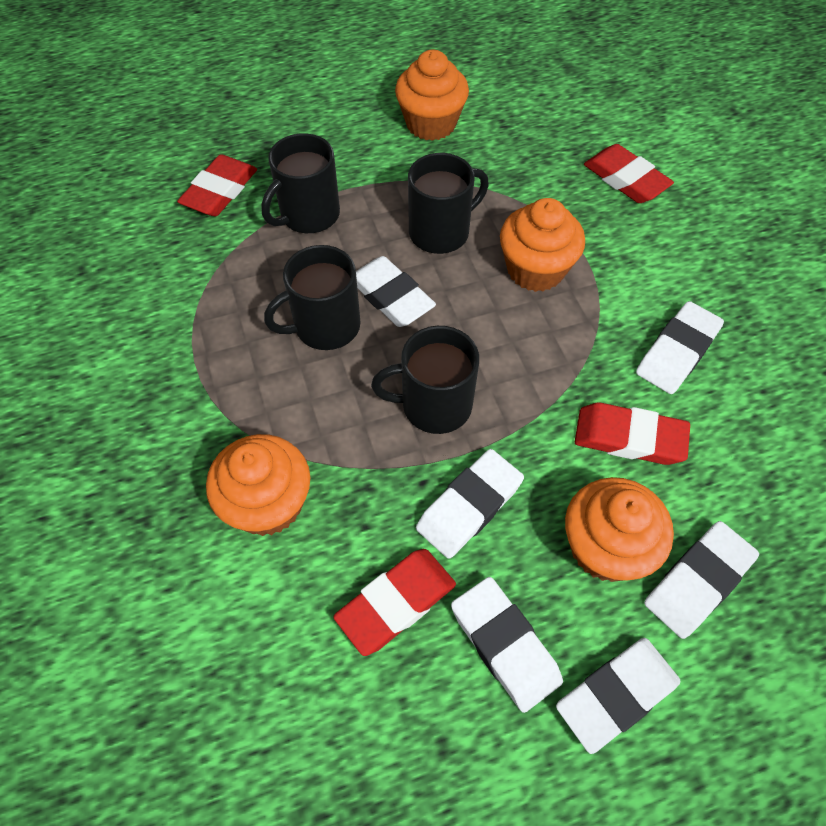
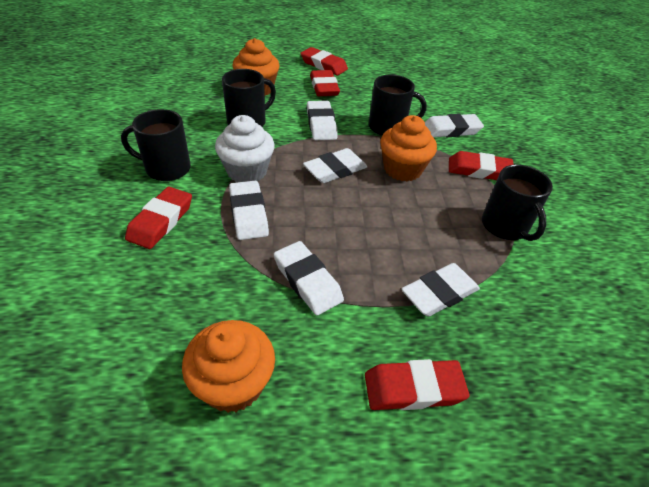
orange cupcake: [206,434,311,536] [395,50,469,141] [500,198,585,292] [565,477,674,582] = 4 -> [182,320,275,413] [233,38,280,95] [380,115,437,181] = 3
red eraser: [177,155,257,216] [333,549,456,656] [575,402,690,465] [584,144,674,203] = 4 -> [125,187,192,249] [300,47,348,75] [310,70,340,96] [365,359,470,410] [449,151,514,180] = 5
white cupcake: none = 0 -> [215,115,275,182] = 1

